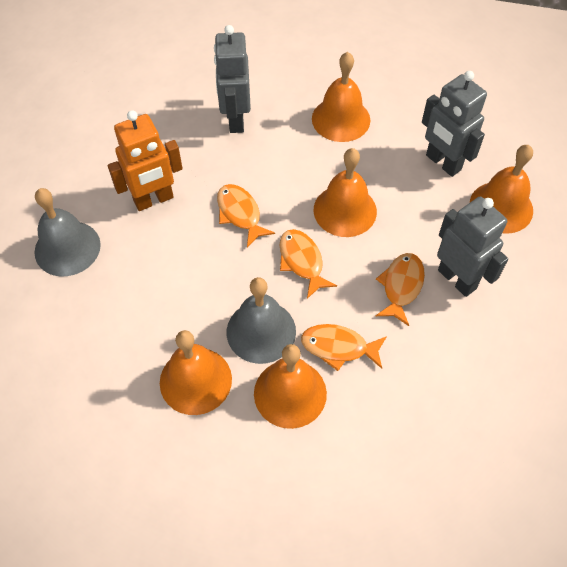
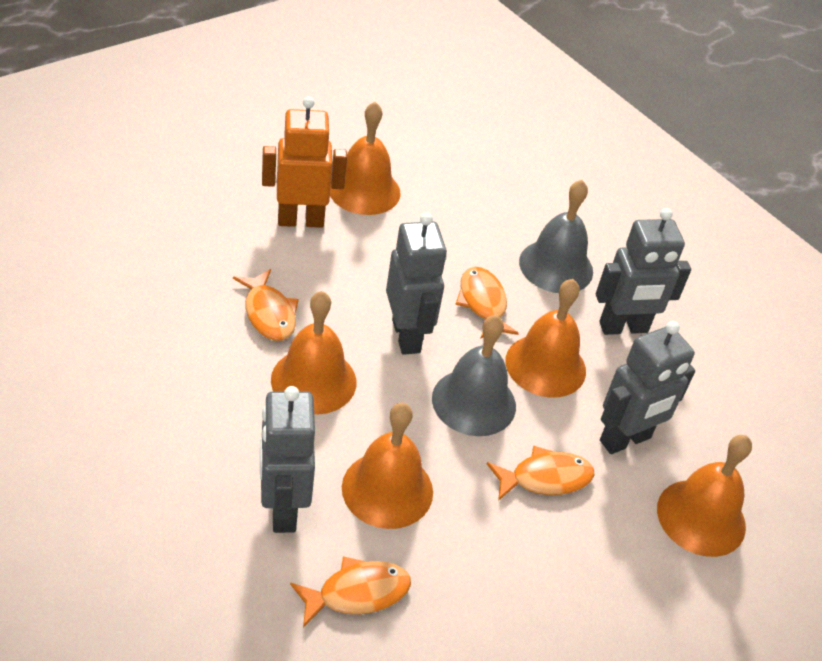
grey robot: [214,25,251,133] [422,71,487,177] [437,197,508,297] = 3 -> [260,386,315,533] [386,212,447,355] [596,208,691,335] [600,321,695,454] = 4

